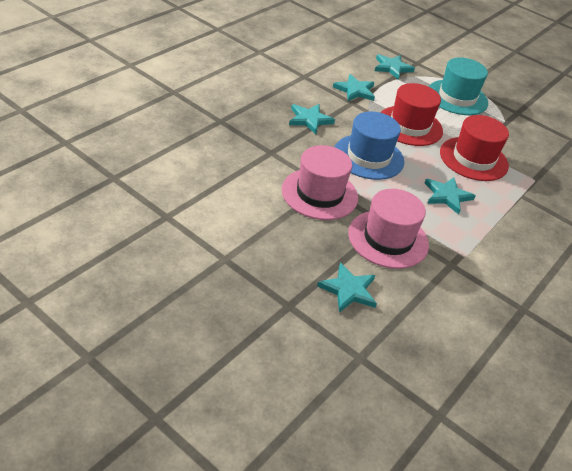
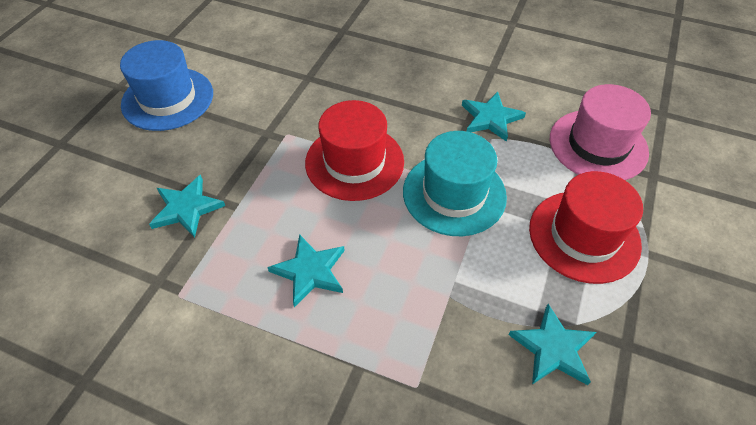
pink hat: [282,145,358,220] [348,189,429,269] = 2 -> [550,84,651,180] = 1
turquoise star: [289,104,335,134] [317,262,377,313] [333,74,375,101] [375,54,415,79] [425,177,476,215] = 5 -> [149,175,225,238] [267,234,345,307] [462,91,526,142] [508,304,596,385] = 4

